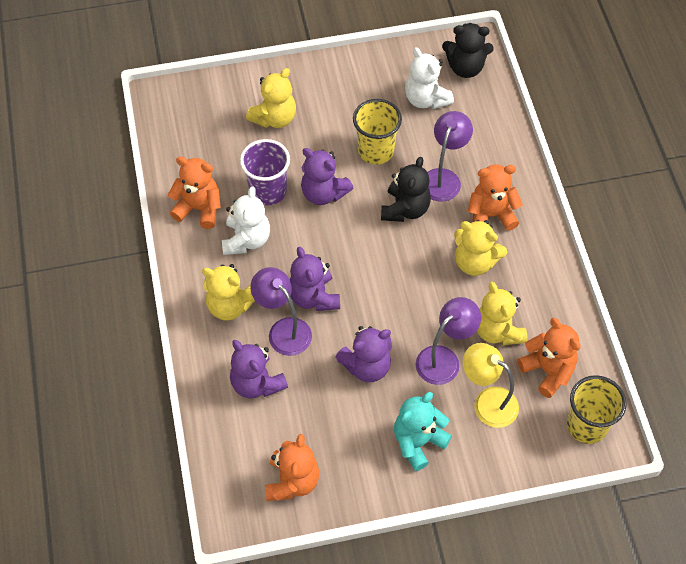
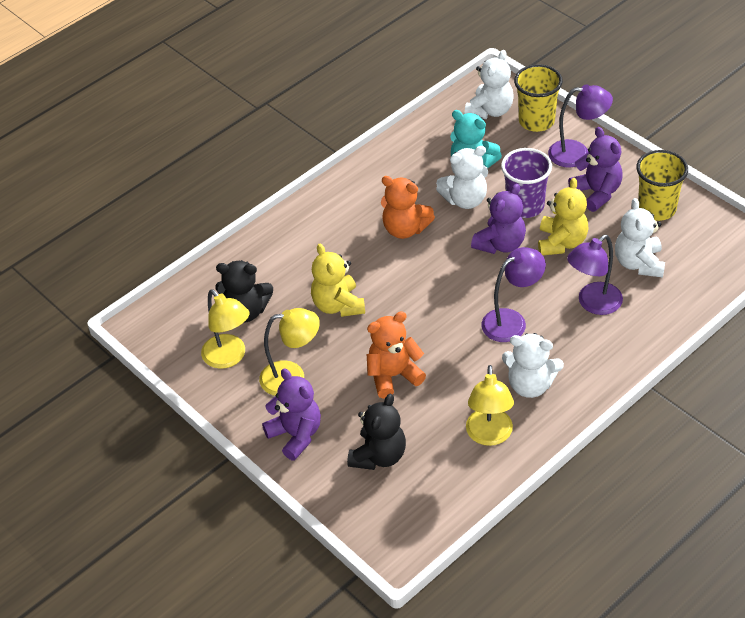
orange teddy bear: [168,157,221,229] [265,434,319,501] [468,165,523,231] [517,318,581,398] = 4 -> [367,311,426,399] [381,176,435,239] = 2
purple teddy bear: [230,340,288,399] [290,247,340,311] [301,148,353,205] [336,326,392,382] = 4 -> [262,369,321,460] [471,184,526,254] [568,127,623,212] = 3
white teddy bear: [222,186,270,255] [405,47,454,109] = 2 -> [436,146,488,209] [465,50,513,119] [502,333,564,398] [615,198,665,277] = 4
yellow lamp: [463,343,519,428] = 1 -> [201,289,250,369] [259,308,320,396] [466,365,514,446] = 3
yellow teddy bear: [202,264,255,321] [246,68,296,128] [454,220,507,276] [477,282,528,345] = 4 -> [311,244,365,317] [538,178,589,255] = 2

